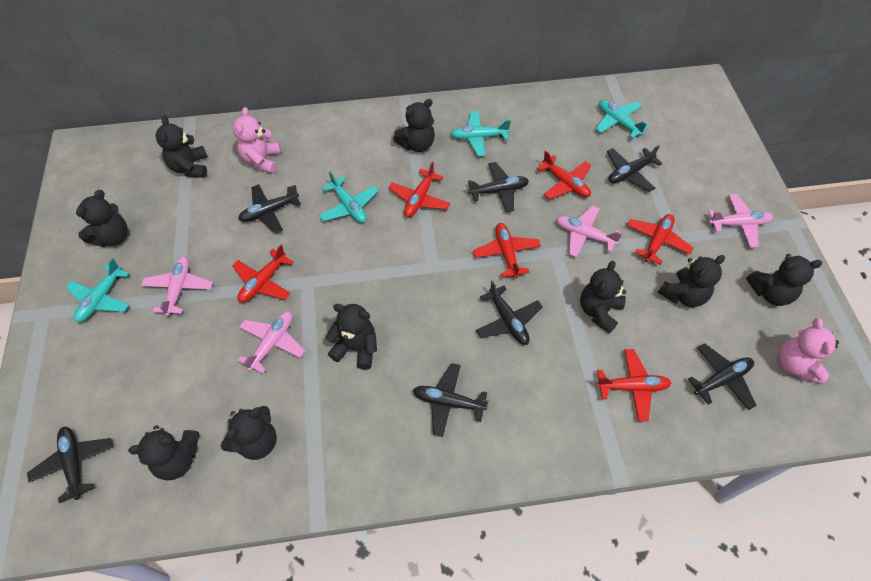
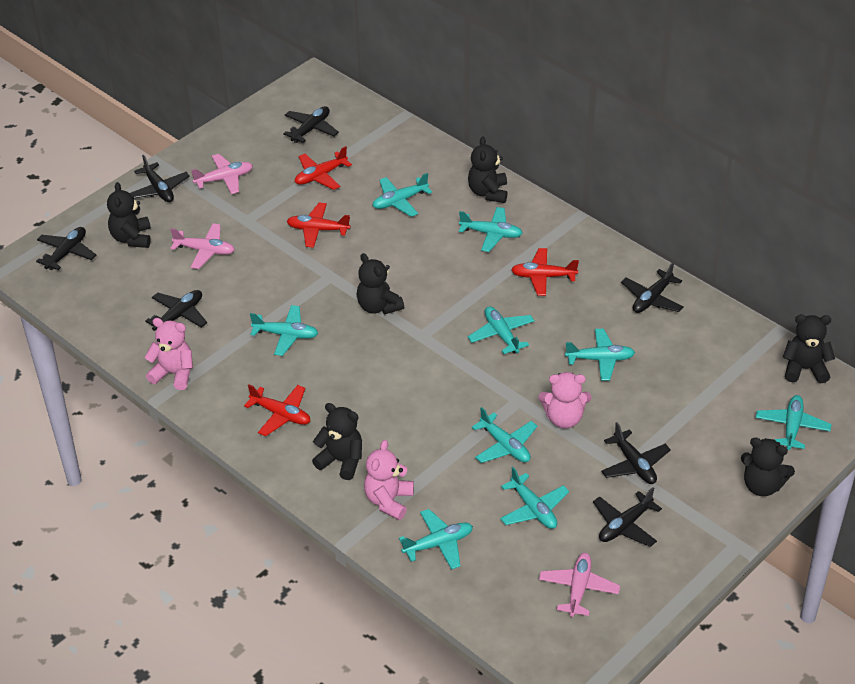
black teddy bear: [76,190,127,247] [128,425,199,481] [156,116,207,178] [221,406,277,460] [325,304,377,370] [393,99,435,152] [580,261,626,333] [658,255,725,307] [746,254,822,306] = 9 -> [107,182,151,248] [312,403,362,480] [357,253,404,315] [468,137,507,203] [741,437,795,496] [783,314,835,383] = 6
pink plane: [141,256,213,316] [238,311,305,374] [556,205,622,258] [708,194,773,248] = 4 -> [170,223,235,269] [191,154,253,194] [539,553,620,617] = 3
pink teddy bear: [233,107,281,173] [778,318,839,384] = 2 -> [144,318,193,390] [364,440,414,520] [539,372,591,428] = 3
red plane: [232,245,293,303] [388,162,450,217] [473,223,541,278] [537,151,591,200] [596,349,671,422] [627,214,693,265] = 6 -> [244,384,310,436] [287,203,351,248] [295,146,352,190] [511,248,579,296] = 4
turquoise plane: [65,258,129,322] [319,171,379,223] [451,111,511,156] [595,100,649,139] = 4 -> [250,305,318,356] [372,173,432,217] [399,509,473,570] [459,207,523,252] [468,306,535,354] [472,407,538,463] [500,467,569,529] [565,329,635,381] [756,395,832,450] = 9

